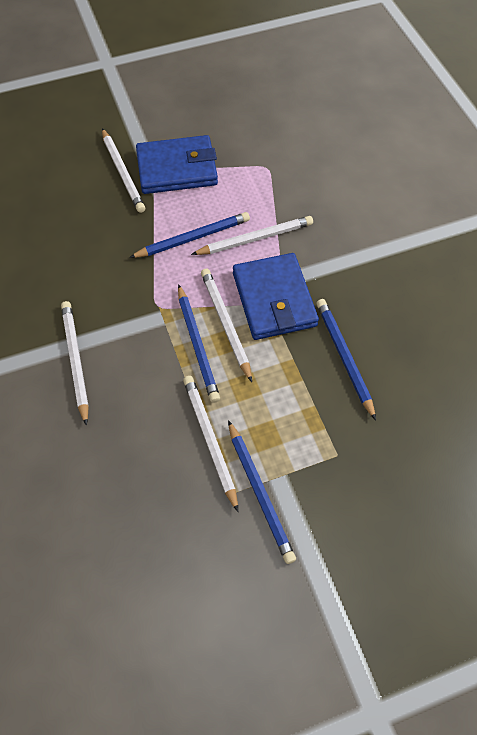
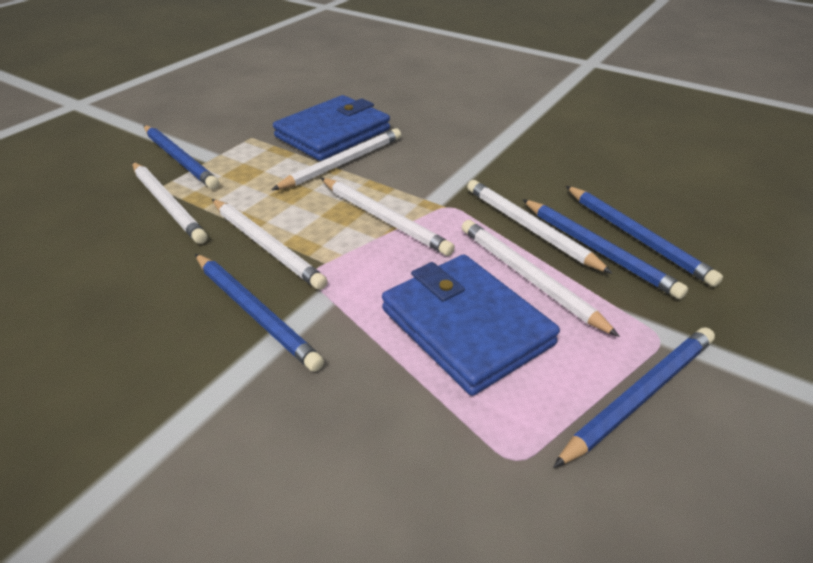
blue pencil: [129,212,250,258] [178,284,220,403] [228,420,296,564] [316,299,376,420] = 4 -> [143,125,220,189] [195,254,324,372] [522,199,688,299] [553,327,715,468] [566,186,723,287] = 5
white pencil: [61,301,89,426] [102,128,145,213] [183,376,238,512] [191,216,313,255] [201,268,252,382] = 5 -> [132,162,207,244] [212,199,328,290] [272,128,401,190] [321,178,455,256] [462,220,620,337] [467,180,613,274] = 6

